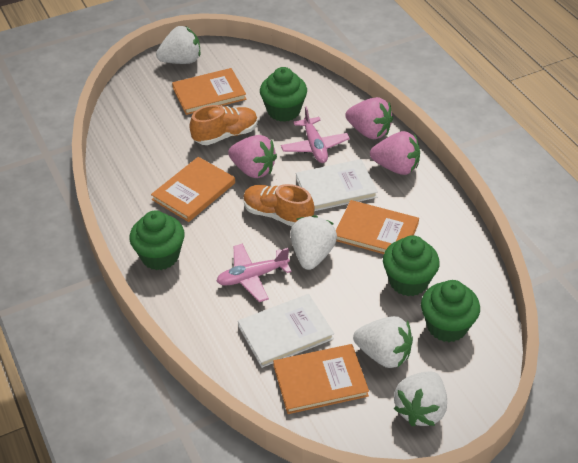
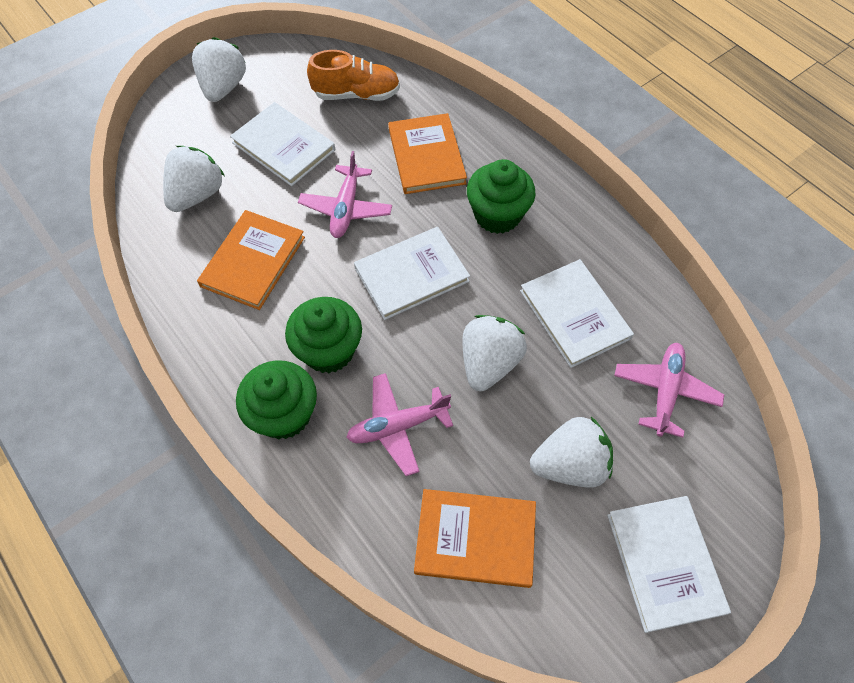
green cupcake: [129,210,185,270] [260,67,307,122] [383,235,440,296] [421,280,480,342] = 4 -> [236,360,317,439] [285,297,362,373] [467,159,535,234] = 3
orange book: [151,157,235,222] [172,68,246,115] [273,344,369,414] [336,200,419,254] = 4 -> [197,210,305,310] [388,113,467,194] [414,489,536,588] = 3
orange shoe: [189,105,258,145] [243,184,315,226] = 2 -> [307,50,400,101] = 1
pink plane: [217,244,292,302] [281,107,350,163] = 2 -> [298,151,392,238] [346,373,453,476] [614,343,724,438] = 3
pink strawberry: [228,135,277,178] [345,97,393,139] [370,131,420,175] = 3 -> none = 0
white book: [238,294,334,368] [296,159,378,211] = 2 -> [230,102,335,186] [354,227,470,320] [520,259,634,368] [607,496,731,633] = 4

